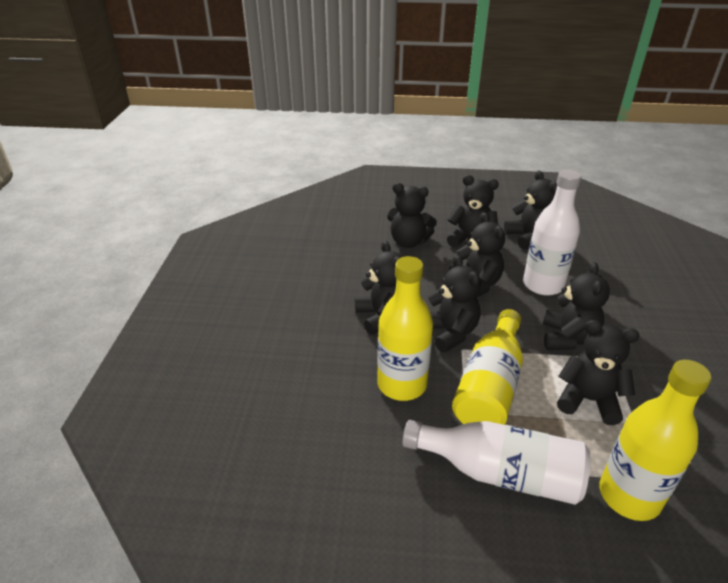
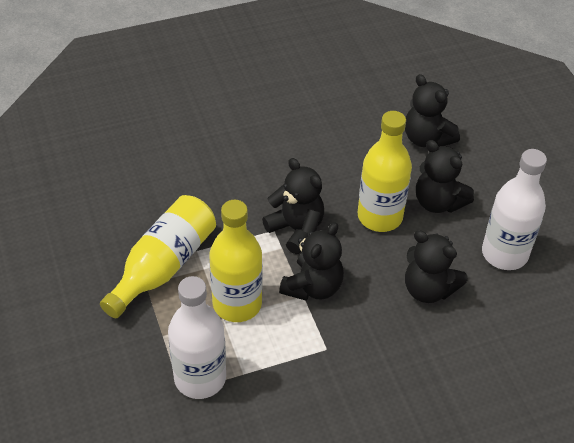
black teddy bear: [355,241,403,335] [387,183,437,248] [428,255,481,353] [447,175,499,247] [449,212,505,298] [504,171,557,250] [543,262,610,350] [557,320,640,425] = 8 -> [262,158,324,254] [279,222,344,301] [405,74,460,147] [405,230,468,303] [416,140,474,213] = 5

